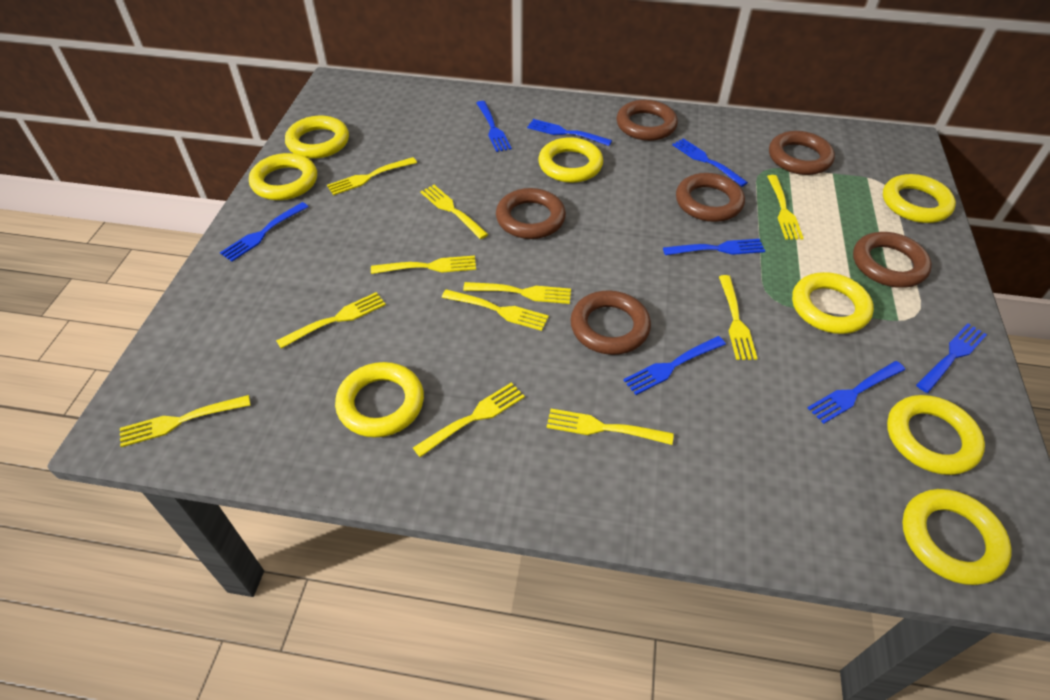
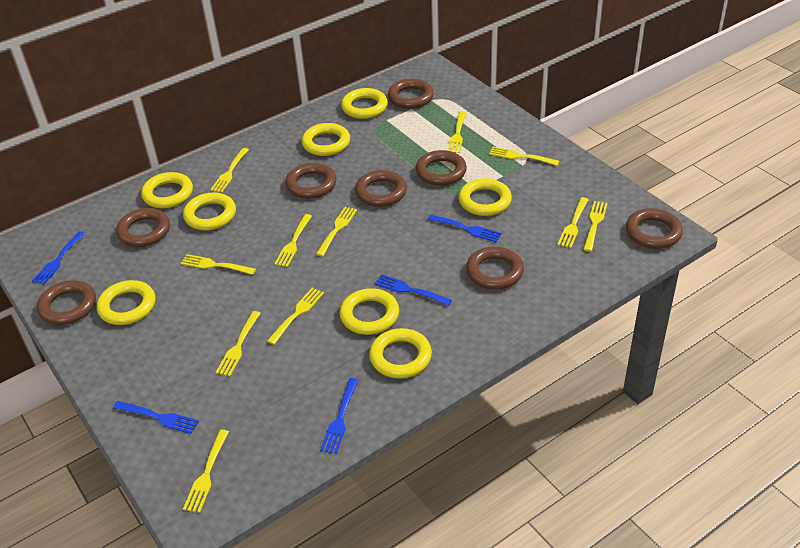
blue fork: [220,202,309,262] [477,101,512,152] [527,119,612,146] [623,336,726,395] [663,239,765,255] [672,138,748,187] [808,361,905,424] [916,323,987,393] = 8 -> [32,231,86,285] [113,401,199,434] [320,378,359,454] [375,274,452,306] [428,215,502,242] = 5
brown ring: [496,188,566,239] [570,291,651,355] [617,100,678,141] [676,173,745,222] [769,131,835,175] [853,232,932,288] = 6 -> [37,280,96,325] [116,208,170,247] [285,163,337,199] [355,170,407,207] [388,79,434,109] [416,150,467,186] [466,246,524,290] [626,208,683,249] = 8

